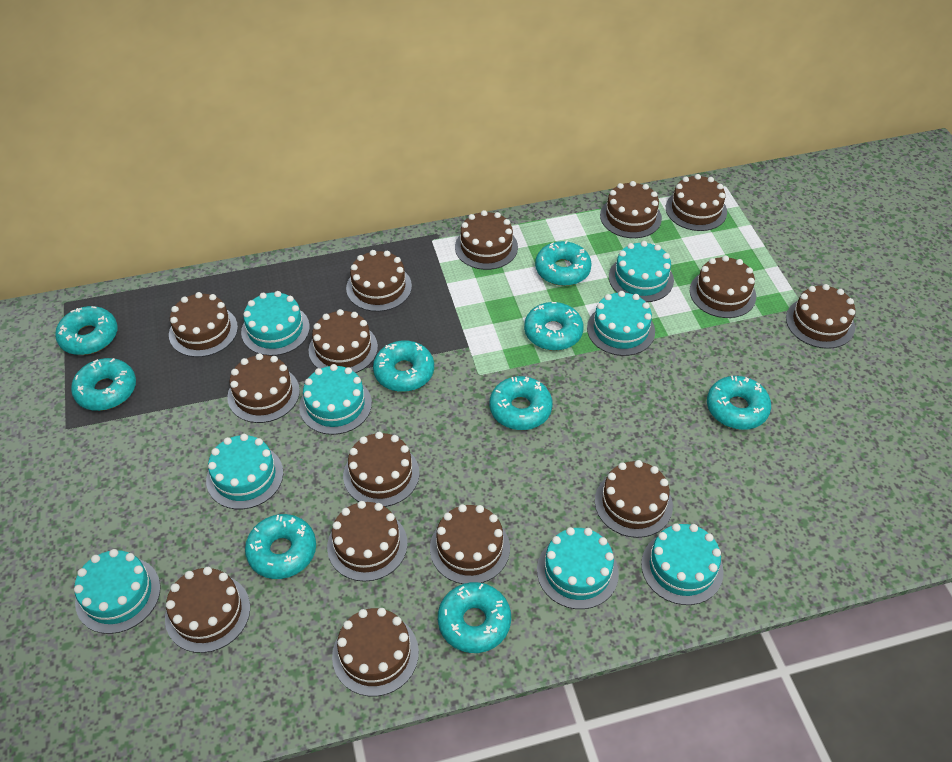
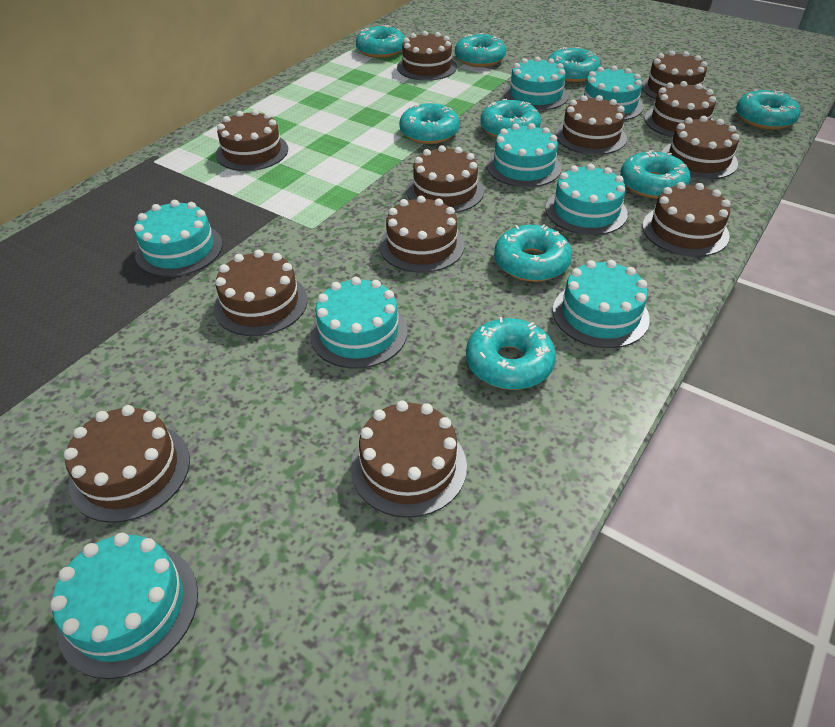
brown cake: [165,567,250,653] [169,292,238,357] [227,353,300,423] [309,309,378,373] [327,501,407,582] [332,608,419,696] [343,432,419,507] [346,250,412,312] [430,504,510,584] [455,210,518,270] [595,460,673,538] [600,181,662,238] [666,174,727,231] [690,256,756,318] [786,284,855,349] = 15 -> [64,405,190,523] [214,249,308,336] [216,109,288,171] [351,401,467,518] [380,196,465,273] [397,31,457,81] [407,145,484,213] [555,95,627,155] [642,51,707,99] [642,182,730,257] [644,81,716,137] [662,116,740,180] = 12

